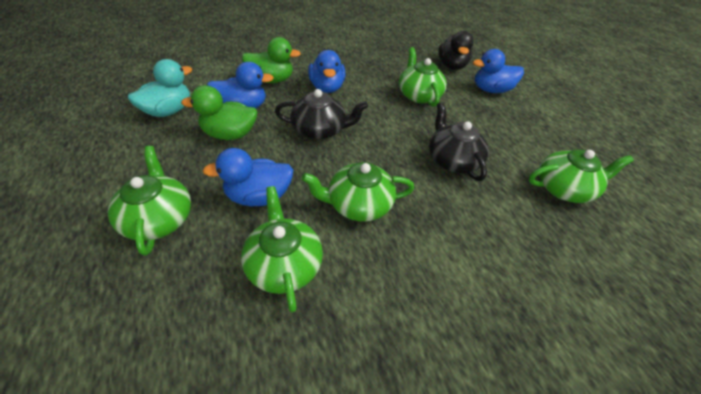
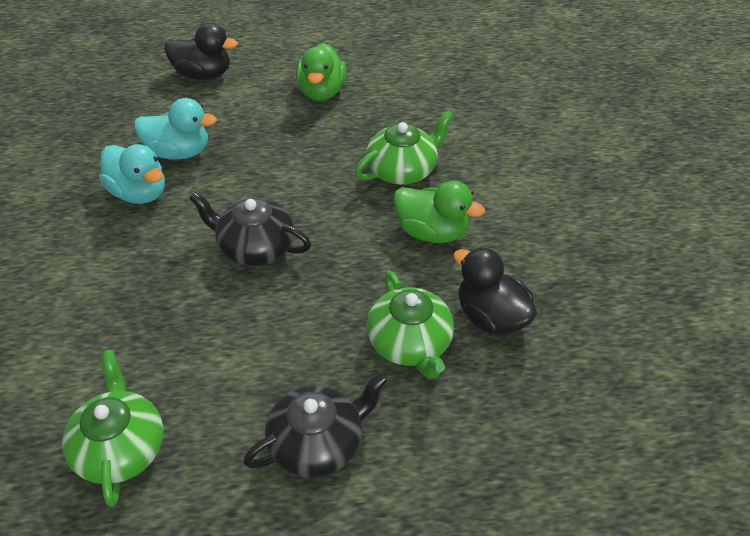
black duck: [438,31,473,70] = 1 -> [164,23,238,80] [453,247,537,335] = 2
blue duck: [203,148,293,206] [207,62,274,109] [308,50,346,93] [473,49,524,93] = 4 -> none = 0
green teapot: [108,146,191,256] [241,186,323,313] [302,162,414,222] [399,47,447,107] [529,149,634,203] = 5 -> [62,350,164,507] [355,111,454,185] [367,271,454,379] = 3
turquoise duck: [128,59,192,117] = 1 -> [99,144,165,204] [134,98,217,160] = 2

